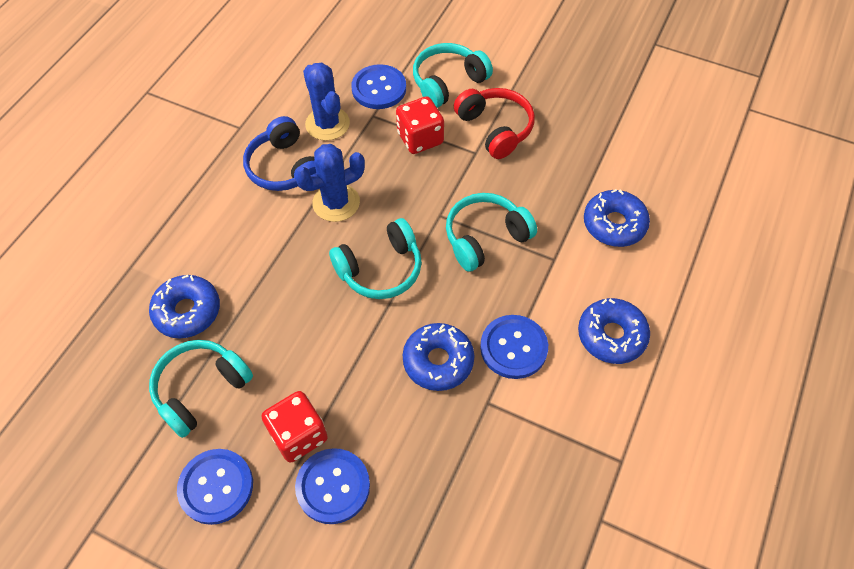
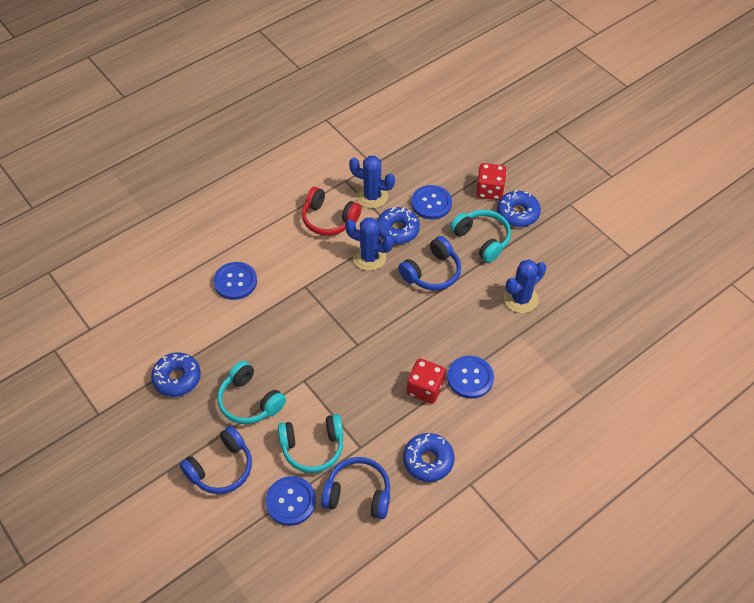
blue cactus: [294,144,365,222] [303,63,350,141] = 2 -> [345,217,394,271] [349,156,395,208] [504,259,546,313] = 3
blue headphones: [243,116,316,191] = 1 -> [179,426,252,494] [321,457,390,519] [398,236,461,290] = 3
turquoise headphones: [149,340,253,438] [329,218,422,299] [413,43,493,108] [446,193,537,272] = 4 -> [217,361,286,424] [278,414,344,473] [450,210,511,263] = 3

